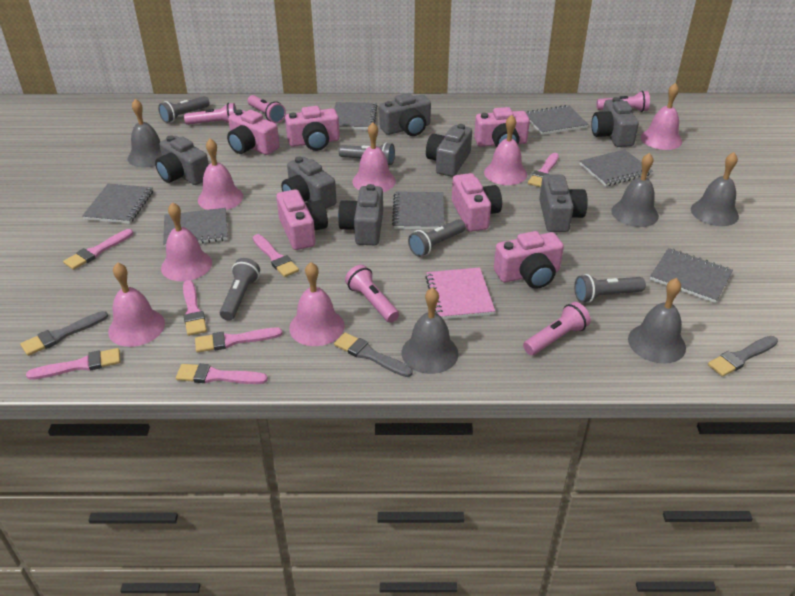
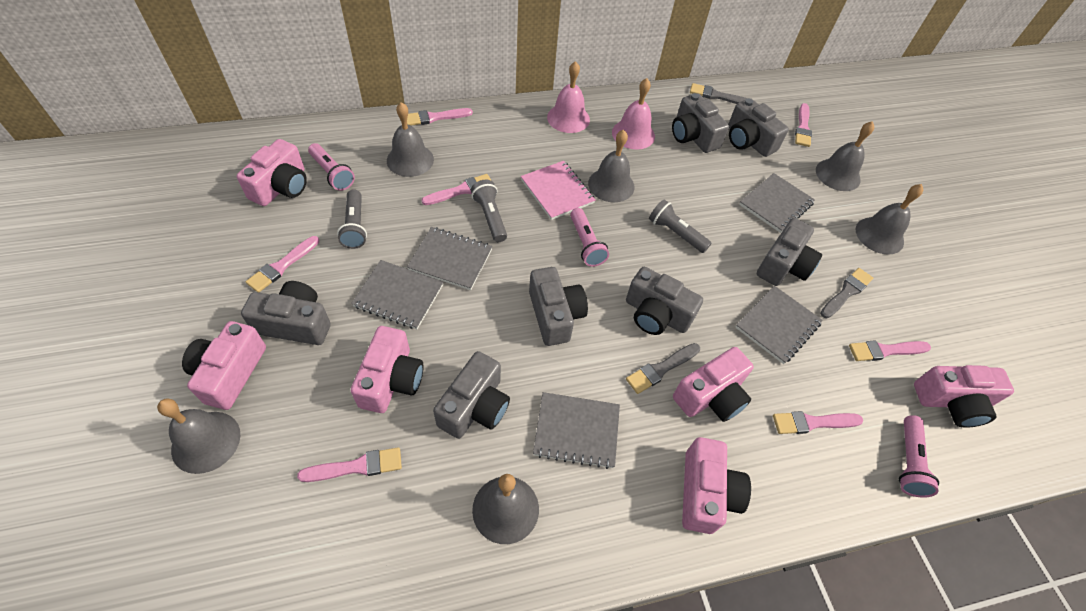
grey bell: [128,99,162,167] [402,287,459,374] [611,153,659,227] [628,278,686,364] [691,152,739,226] = 5 -> [157,398,240,474] [387,102,434,177] [472,474,539,544] [588,130,635,202] [816,121,874,191] [856,184,923,255] = 6
grey flashlight: [158,96,210,123] [220,258,260,321] [339,142,395,165] [408,219,466,257] [574,274,646,303] = 5 -> [337,189,367,249] [471,180,507,242] [649,199,712,253] = 3
grey notebook: [82,184,153,224] [163,208,228,247] [334,102,377,130] [392,191,445,229] [526,105,589,135] [580,150,653,186] [650,248,733,303] = 7 -> [351,260,443,329] [407,227,493,290] [533,392,620,469] [735,286,823,364] [739,173,815,233] = 5
pink bell: [108,262,165,347] [161,202,212,281] [198,138,243,210] [289,262,345,346] [352,122,396,192] [484,115,527,185] [641,83,682,150] = 7 -> [547,61,590,133] [612,78,655,150] = 2
pink flashlight: [184,103,237,125] [248,95,286,123] [345,265,399,323] [523,302,591,355] [597,91,650,112] = 5 -> [308,143,355,191] [570,208,609,267] [899,415,939,498] = 3

